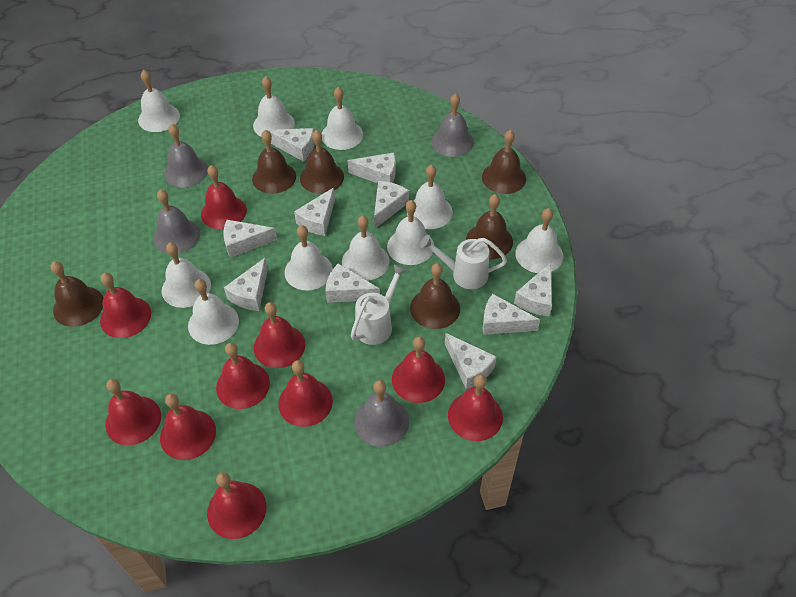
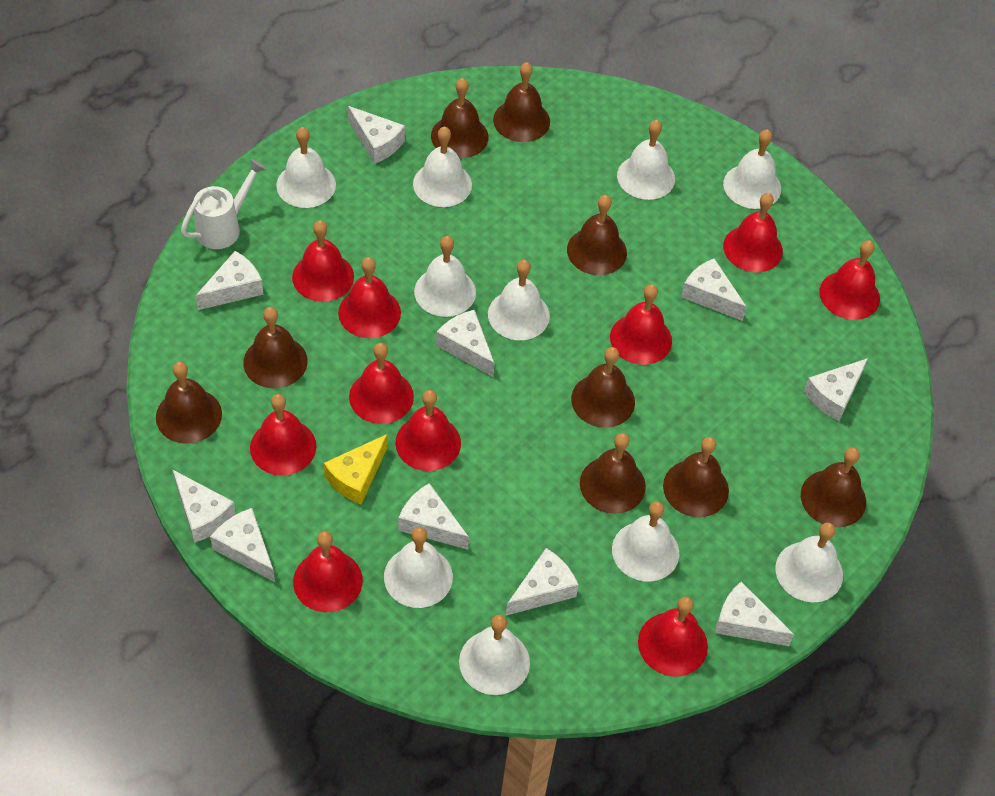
brown bell: [51,261,103,327] [252,130,296,194] [300,130,344,194] [410,263,460,329] [466,194,513,259] [482,130,526,194] = 6 -> [156,362,222,444] [243,307,308,388] [431,78,489,158] [493,62,550,142] [567,195,627,275] [571,347,635,428] [580,433,646,514] [663,437,729,517] [801,447,866,527] = 9
grey bell: [153,189,200,254] [164,124,208,187] [354,380,409,447] [431,93,474,157] = 4 -> none = 0
white watering can: [351,264,407,345] [420,235,507,289] = 2 -> [181,159,266,249] = 1
yellow cheese: none = 0 -> [324,434,388,504] = 1

